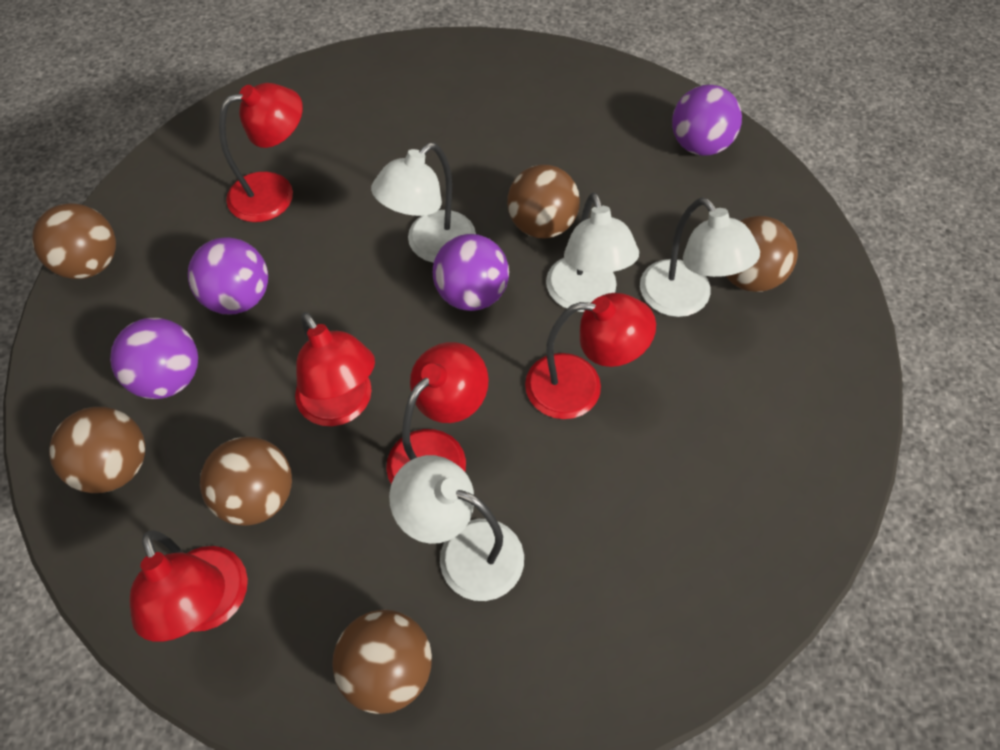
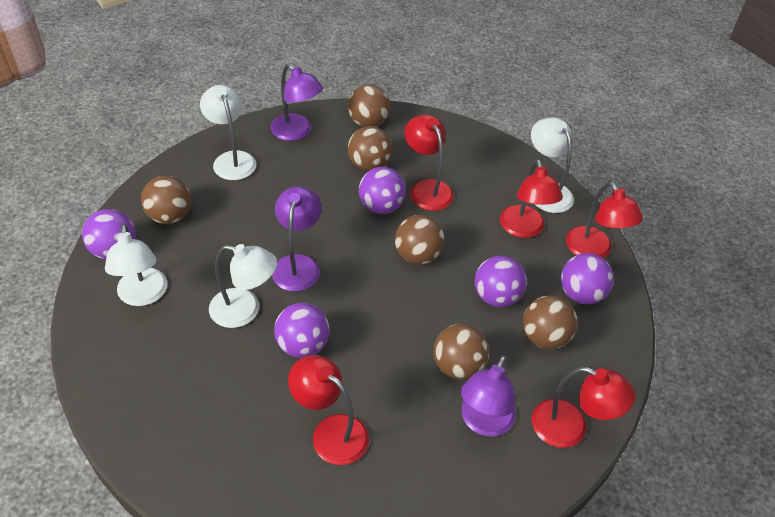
purple ball: [110,318,198,399] [188,237,268,314] [433,234,509,311] [672,85,742,156] = 4 -> [82,209,136,259] [274,303,329,358] [359,167,406,214] [475,256,527,307] [561,253,614,304] = 5
purple lamp: none = 0 -> [271,64,323,141] [272,186,322,291] [461,355,516,437] = 3

